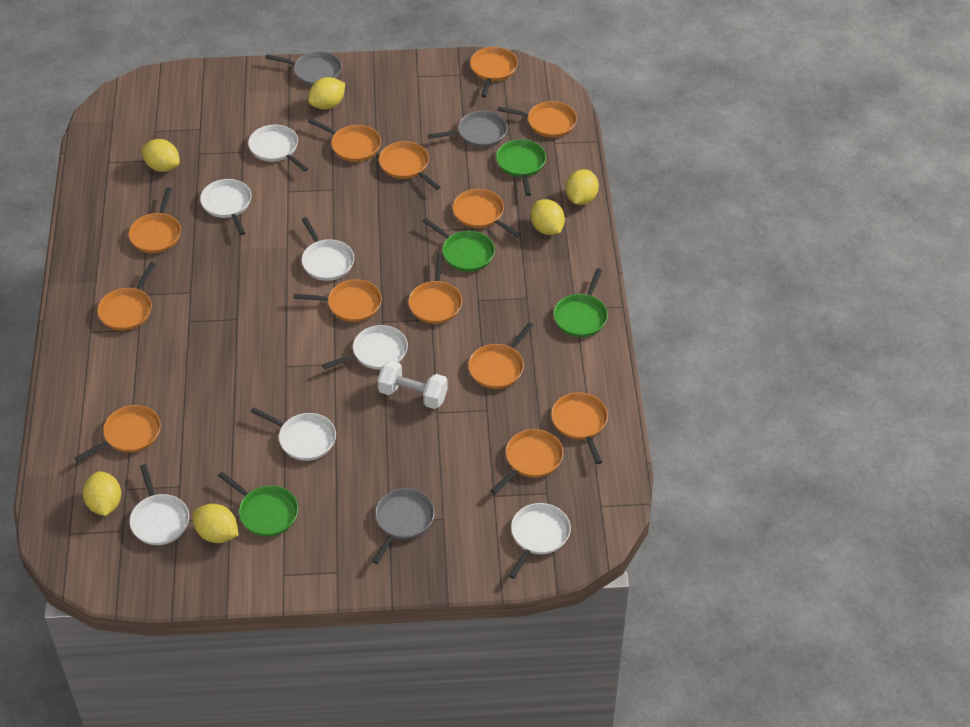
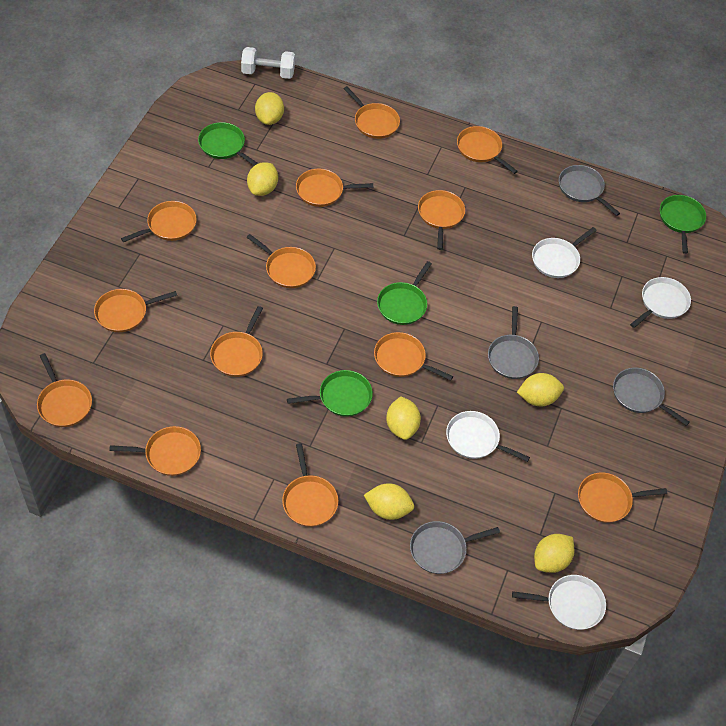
grey pan: [265,51,342,86] [372,488,435,564] [428,111,508,147] = 3 -> [410,521,500,574] [488,306,539,379] [559,165,620,216] [613,368,690,426] = 4
white pan: [129,464,189,545] [200,179,251,235] [248,124,308,172] [250,407,336,461] [301,217,354,281] [322,325,408,370] [509,503,571,579] = 7 -> [446,411,530,462] [512,575,606,630] [532,227,597,278] [630,277,691,328] = 4

